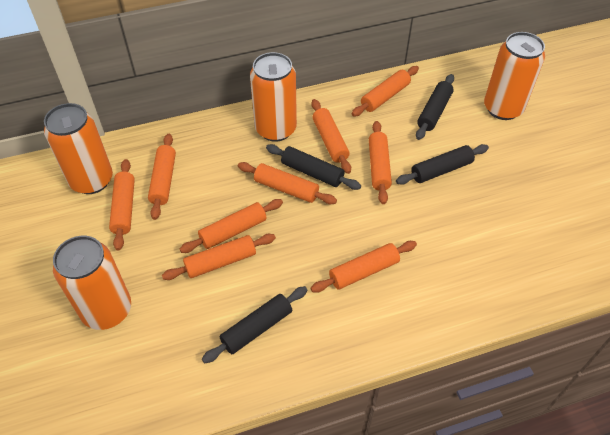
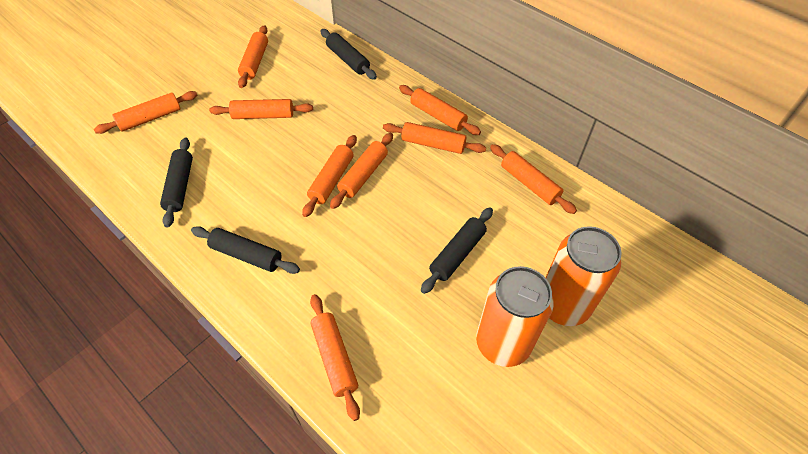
orange can: [44,103,113,194] [53,236,131,330] [250,52,297,142] [484,32,545,120] = 4 -> [476,266,554,367] [545,226,622,326] = 2

